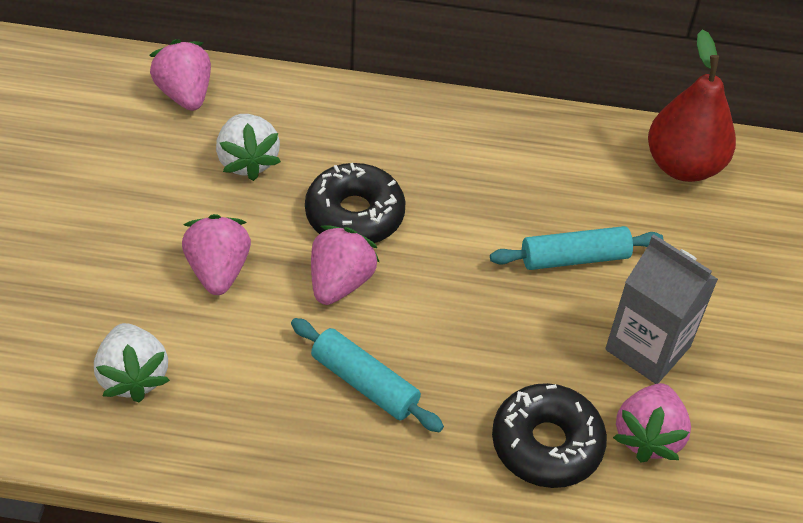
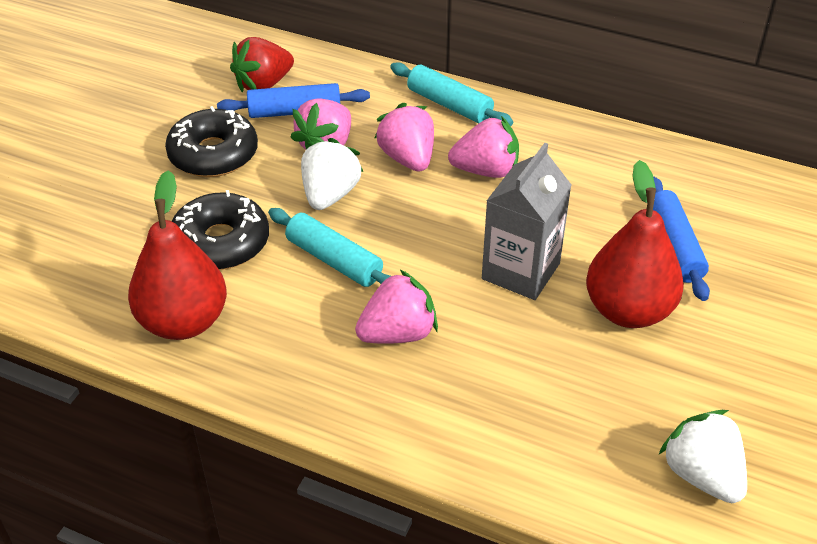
blue rolling pin: none = 0 -> [217,83,370,118] [653,176,710,301] = 2
red pear: [648,30,736,182] = 1 -> [128,170,227,340] [586,160,684,328] = 2
red strawberry: none = 0 -> [230,37,294,92] = 1

